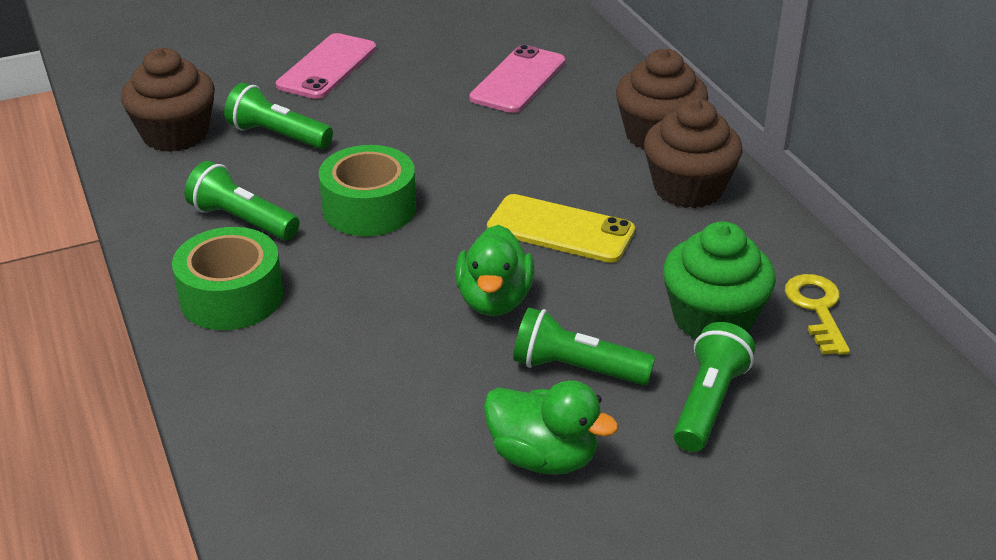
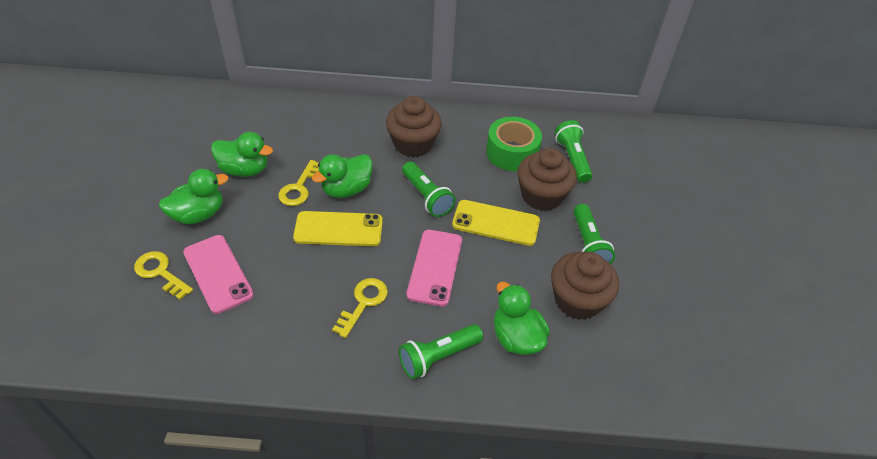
green cupcake: [663,221,776,339] = 1 -> none = 0
green duck: [455,225,534,316] [484,380,619,475] = 2 -> [159,169,228,224] [211,132,273,177] [312,154,372,198] [494,282,550,355] = 4
green tape: [172,227,283,330] [319,145,416,236] = 2 -> [486,117,542,171] = 1
yellow key: [785,274,850,355] = 1 -> [134,251,193,300] [278,160,319,206] [332,278,388,338] = 3
yellow phone: [487,194,635,263] = 1 -> [293,211,383,246] [452,200,540,246] = 2

